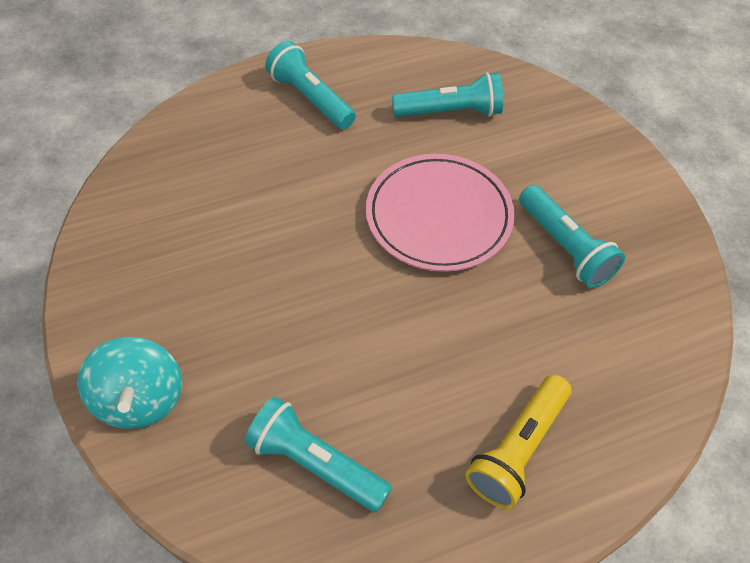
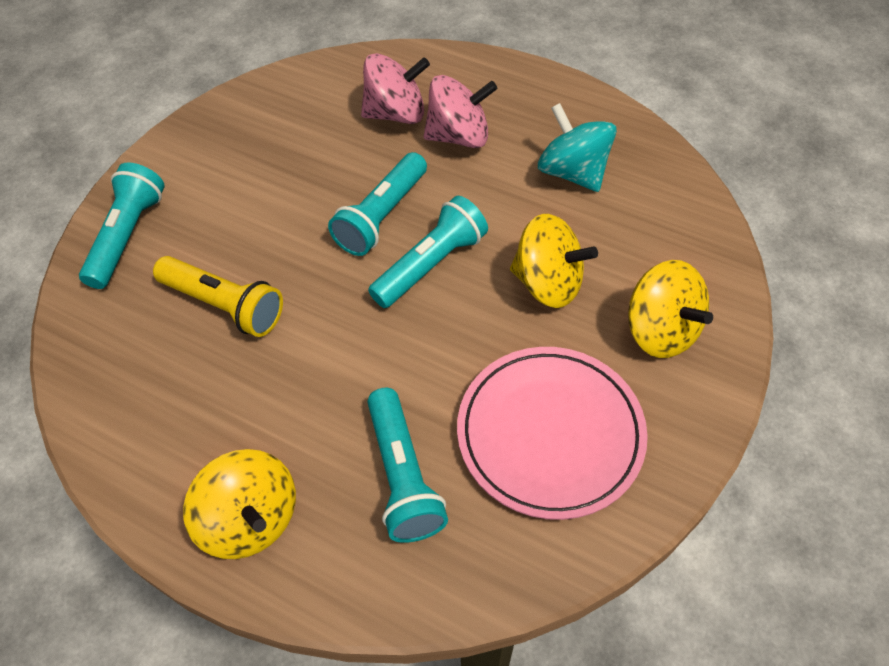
pink spinning top: none = 0 -> [361,53,430,124] [424,75,498,148] = 2
yellow spinning top: none = 0 -> [183,449,296,559] [510,214,598,308] [628,260,713,358] = 3

